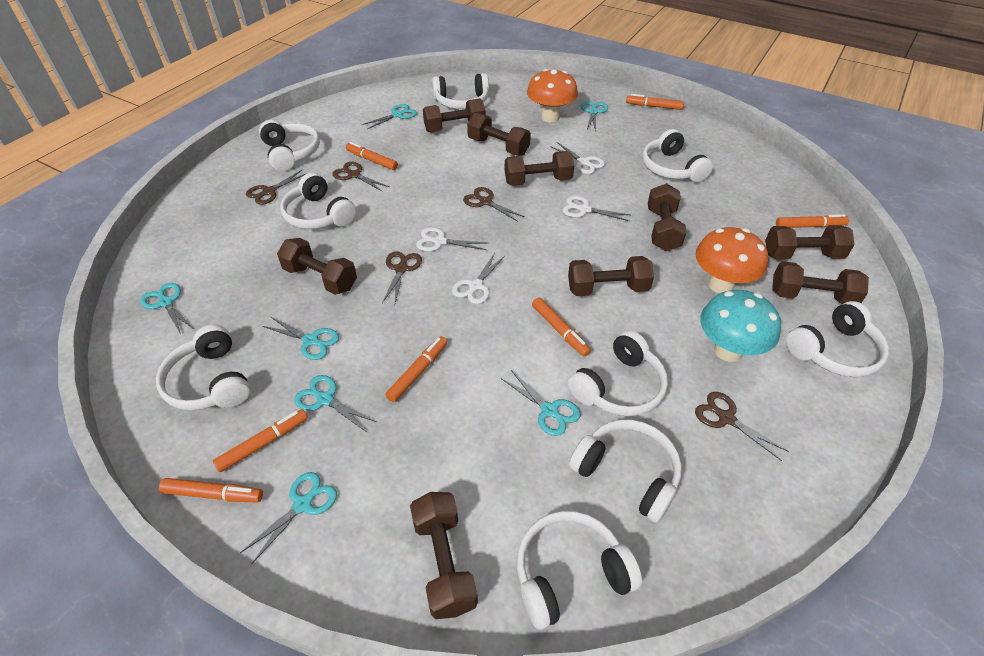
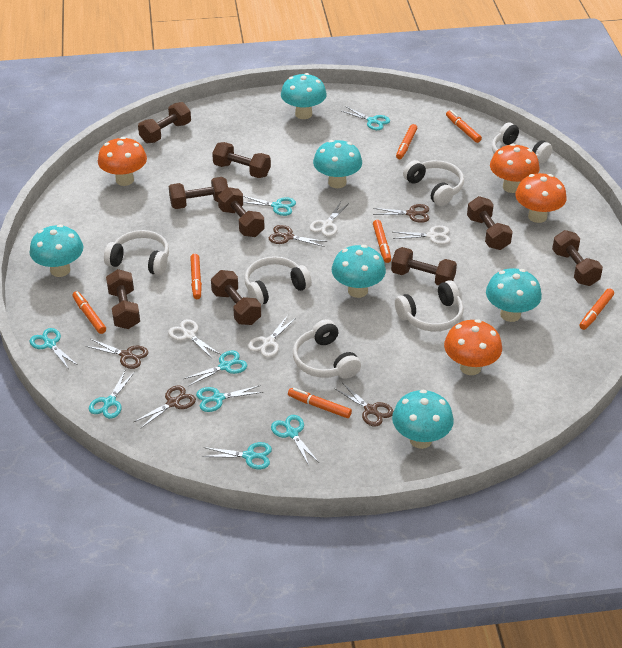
orange mushroom: [527,69,578,122] [695,227,768,293] = 2 -> [98,137,147,186] [444,319,502,375] [490,143,539,193] [515,173,567,223] = 4
turquoise mushroom: [700,290,781,362] = 1 -> [30,225,83,277] [281,73,327,119] [313,140,362,188] [332,245,386,298] [392,390,454,449] [486,268,542,322] = 6
turquoise scissors: [140,283,194,334] [240,472,337,564] [262,317,339,360] [294,375,377,432] [362,104,417,129] [501,370,581,436] [581,101,608,131] = 7 -> [30,328,78,369] [89,371,135,419] [183,351,247,386] [196,385,263,412] [202,442,272,469] [243,196,296,216] [271,415,318,465] [342,106,390,130] = 8
white headphones: [156,324,250,410] [259,120,320,171] [280,173,356,229] [432,73,489,109] [517,511,642,630] [568,331,668,416] [569,420,682,523] [642,129,713,182] [786,301,889,377] = 9 -> [104,230,169,275] [244,256,312,305] [293,319,361,379] [395,280,464,331] [403,160,464,206] [492,122,552,163] = 6

